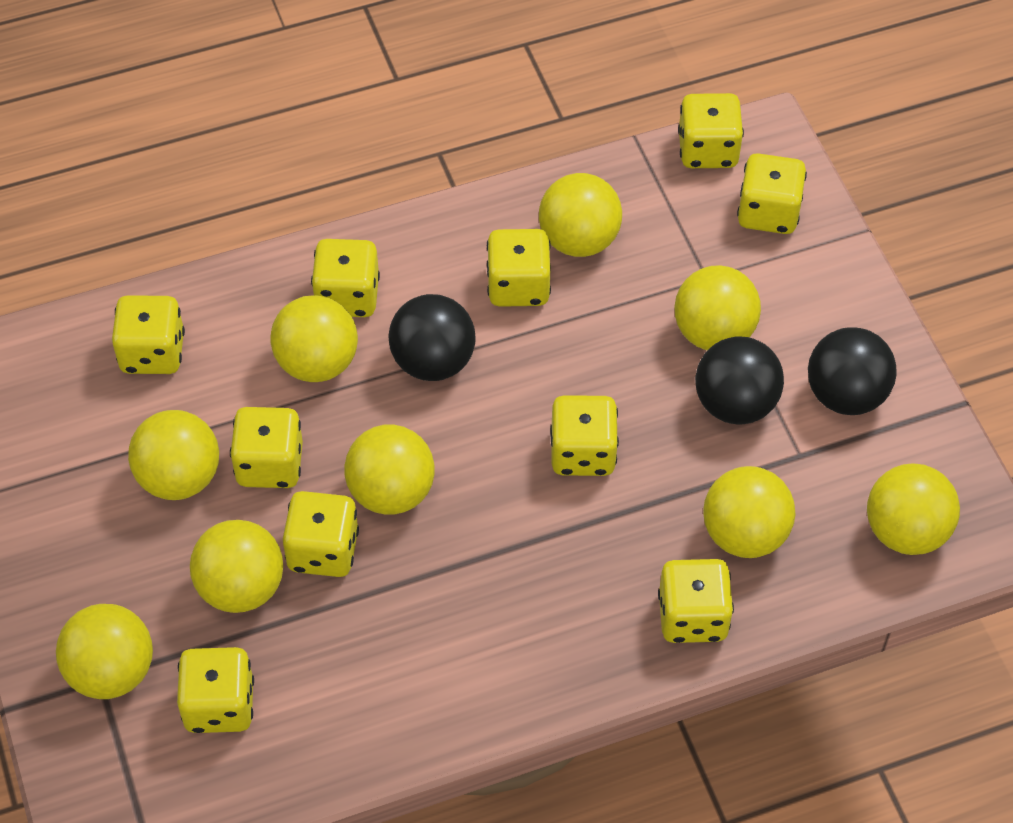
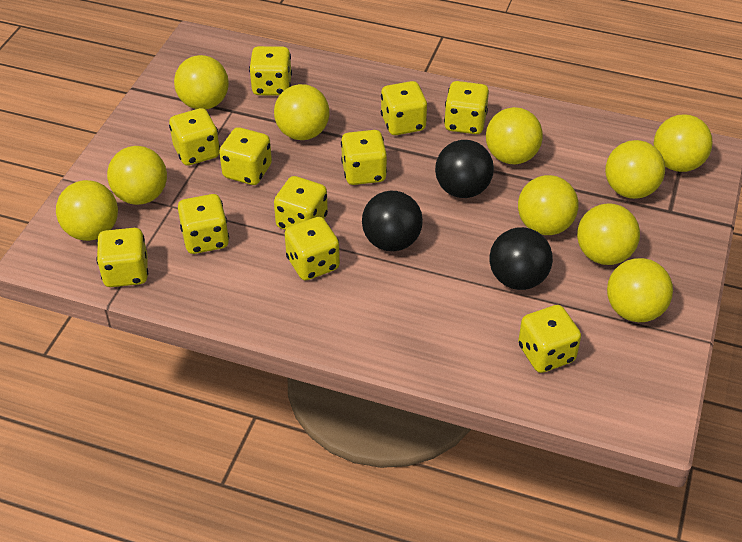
yellow ball: [56,604,153,699] [128,410,219,500] [190,520,283,613] [270,295,358,382] [344,425,435,514] [539,173,622,257] [674,265,761,350] [703,466,795,558] [867,464,960,555] = 9 -> [56,180,118,241] [107,146,167,205] [174,55,229,110] [274,84,329,140] [486,107,543,164] [518,175,578,235] [577,203,640,265] [605,140,665,199] [607,258,673,322] [653,114,713,172] = 10
yellow dice: [112,295,185,374] [177,647,254,733] [230,407,303,488] [283,491,359,577] [311,239,380,317] [487,229,551,307] [550,395,619,476] [658,559,734,643] [678,93,744,168] [737,153,807,234] = 10 -> [96,228,148,287] [169,108,220,166] [178,194,229,254] [219,127,272,185] [249,46,292,96] [274,176,328,230] [285,217,340,281] [341,130,387,185] [381,81,427,135] [444,81,489,134] [518,305,581,373] = 11

